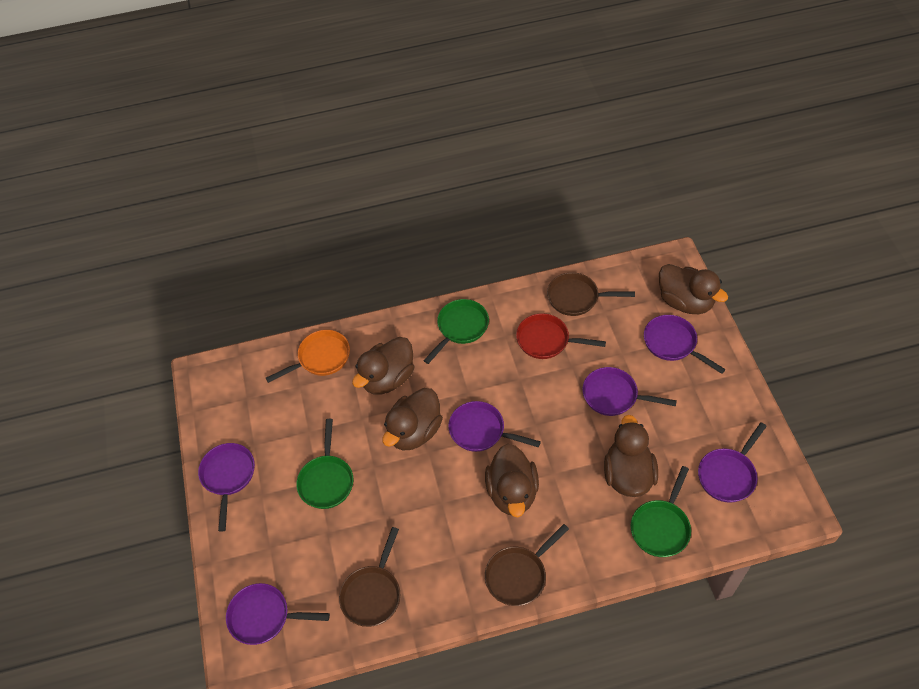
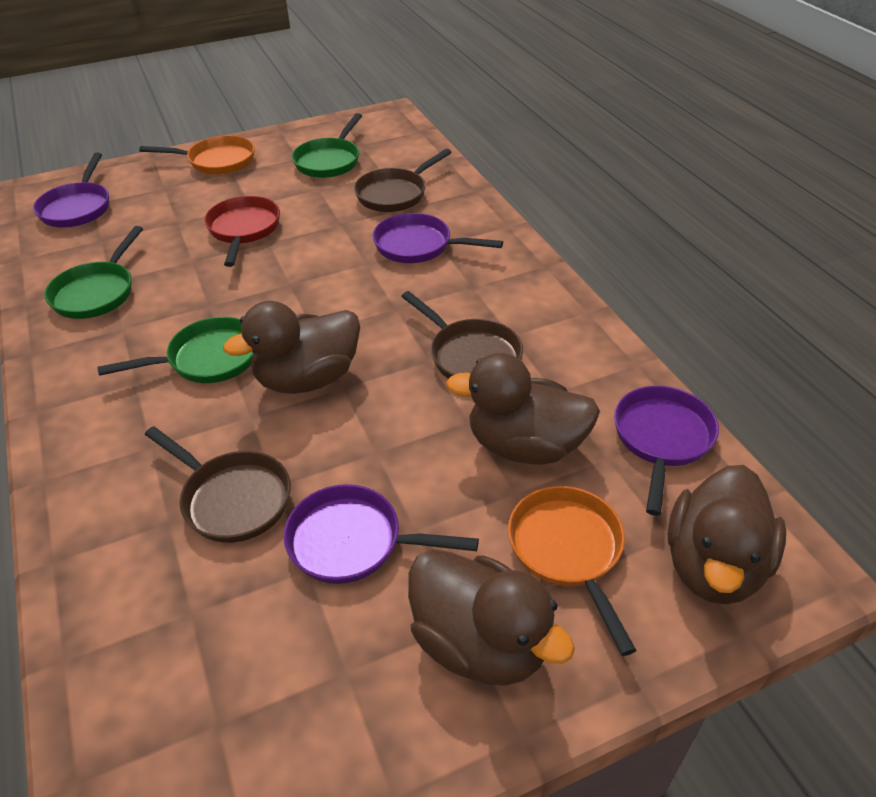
brown duck: [352,337,414,395] [382,388,443,450] [485,444,539,517] [604,415,658,497] [659,264,728,314] = 5 -> [223,301,360,394] [408,549,575,686] [446,353,600,465] [668,465,786,605] = 4
orange pan: [266,330,350,383] = 1 -> [139,135,255,175] [508,486,636,656] = 2
purple pan: [198,443,255,532] [226,583,330,645] [448,401,541,452] [582,367,677,416] [644,315,726,374] [698,422,767,503] = 6 -> [33,153,109,228] [284,484,479,584] [372,213,503,263] [614,386,719,516] = 4

